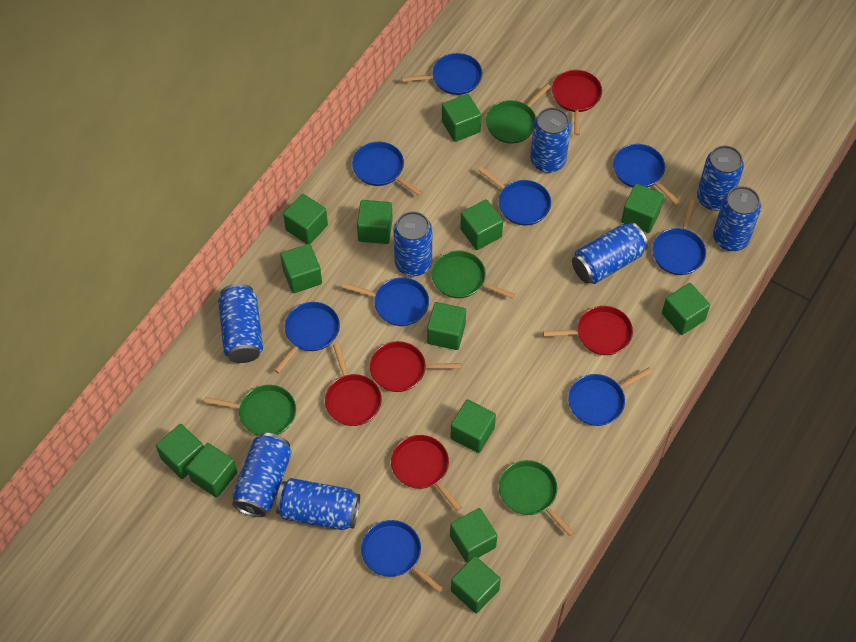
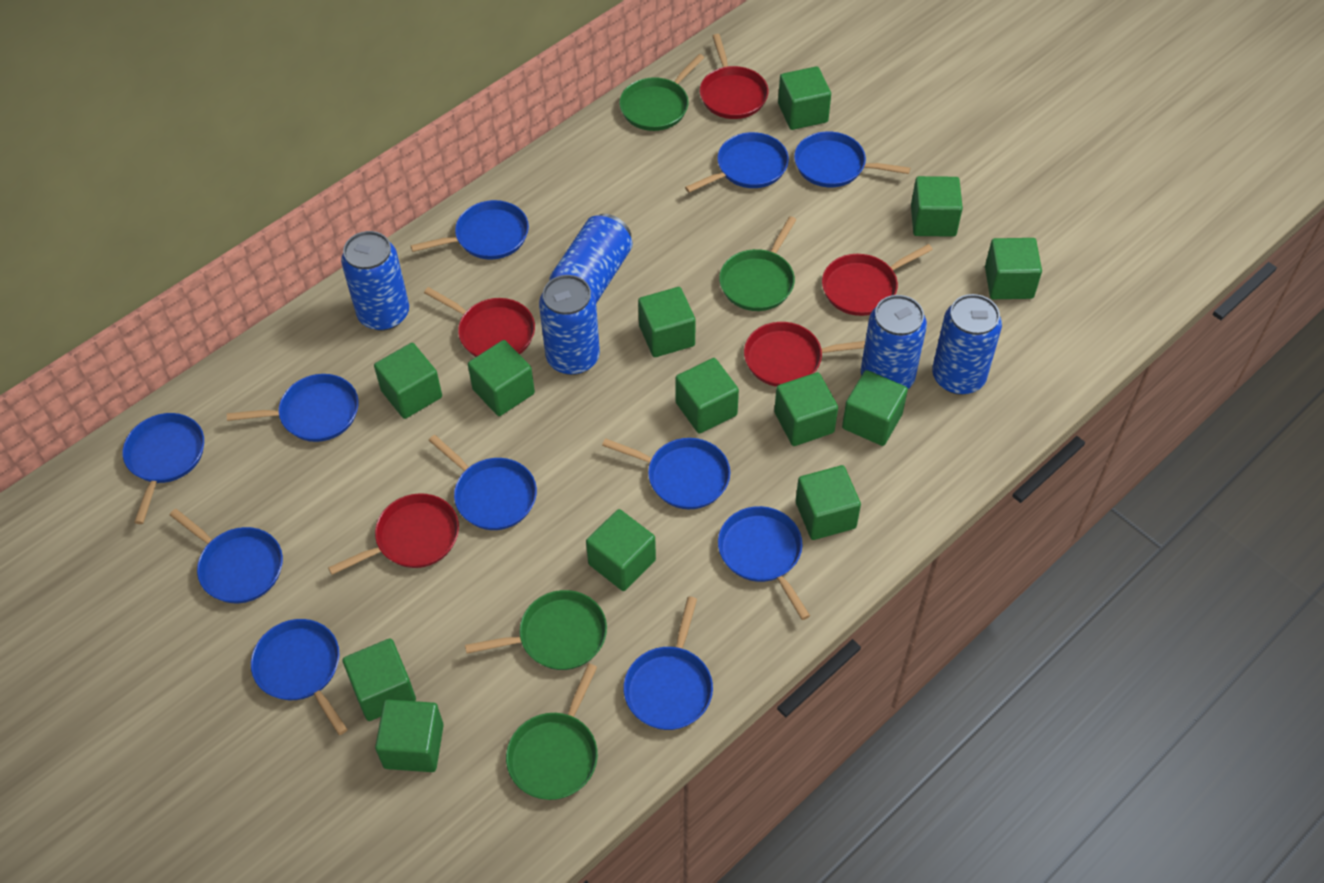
blue can: [218,284,263,363] [232,433,292,517] [276,478,360,530] [393,211,432,276] [530,107,571,173] [572,222,648,284] [697,146,744,211] [713,186,761,251] = 8 -> [341,231,409,331] [539,275,600,375] [549,214,633,303] [861,295,927,389] [932,294,1002,395] = 5
blue pan: [274,302,340,373] [342,277,429,326] [352,142,423,196] [361,520,443,593] [401,53,483,95] [478,166,551,226] [568,367,652,426] [613,144,680,205] [652,200,706,275] = 9 -> [123,413,204,524] [170,509,283,603] [227,374,359,442] [251,619,348,735] [410,200,529,260] [428,435,537,530] [602,438,730,509] [624,596,713,730] [685,132,789,193] [718,506,810,620] [794,131,910,187] = 11

